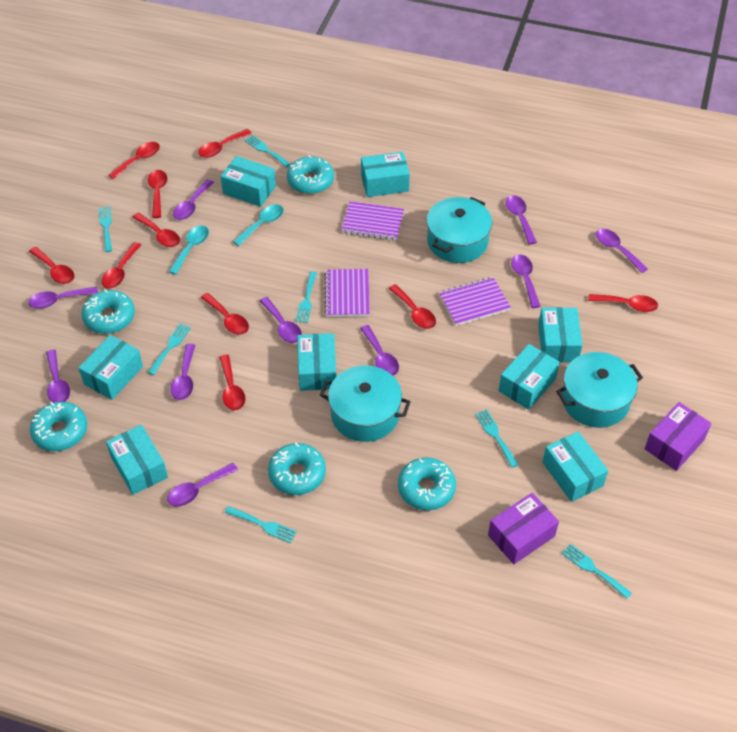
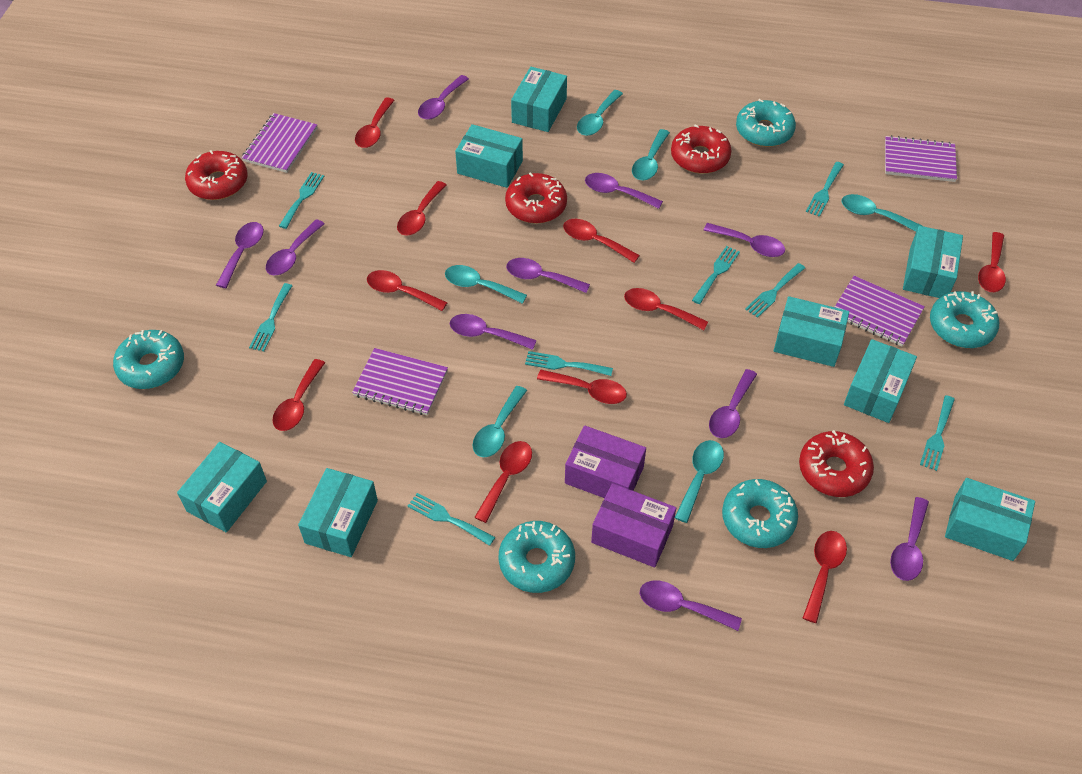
purple notebook: [324,269,370,317] [341,201,404,240] [439,277,511,326] = 3 -> [241,113,317,173] [352,348,448,415] [835,276,925,346] [885,135,957,182] = 4
red donut: none = 0 -> [185,150,247,200] [505,172,567,224] [671,124,731,174] [799,430,874,497] = 4
turquoise fork: [99,206,112,252] [147,323,191,375] [225,506,297,543] [245,135,291,168] [296,271,317,323] [475,409,519,468] [562,543,632,599] = 7 -> [249,283,293,352] [279,172,324,229] [408,493,495,546] [525,351,613,376] [692,246,740,304] [745,263,805,318] [806,162,844,217] [920,395,955,471] = 8
turquoise pot: [320,365,411,442] [427,197,492,263] [556,352,643,428] = 3 -> none = 0
turquoise spoon: [168,225,209,275] [233,204,284,246] = 2 -> [445,265,527,304] [472,386,527,457] [577,90,623,136] [632,129,670,180] [675,440,724,523] [841,194,922,232] = 6

